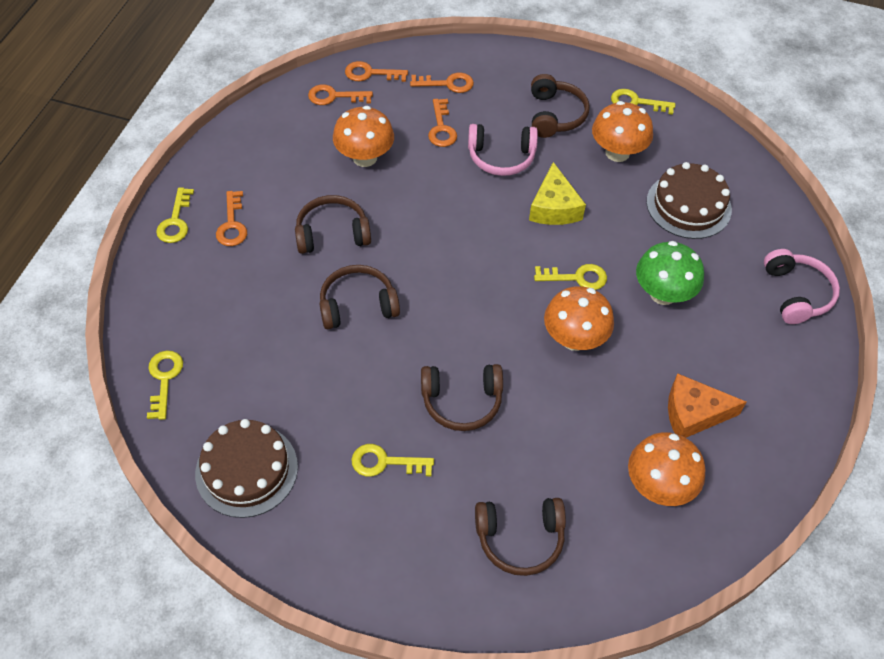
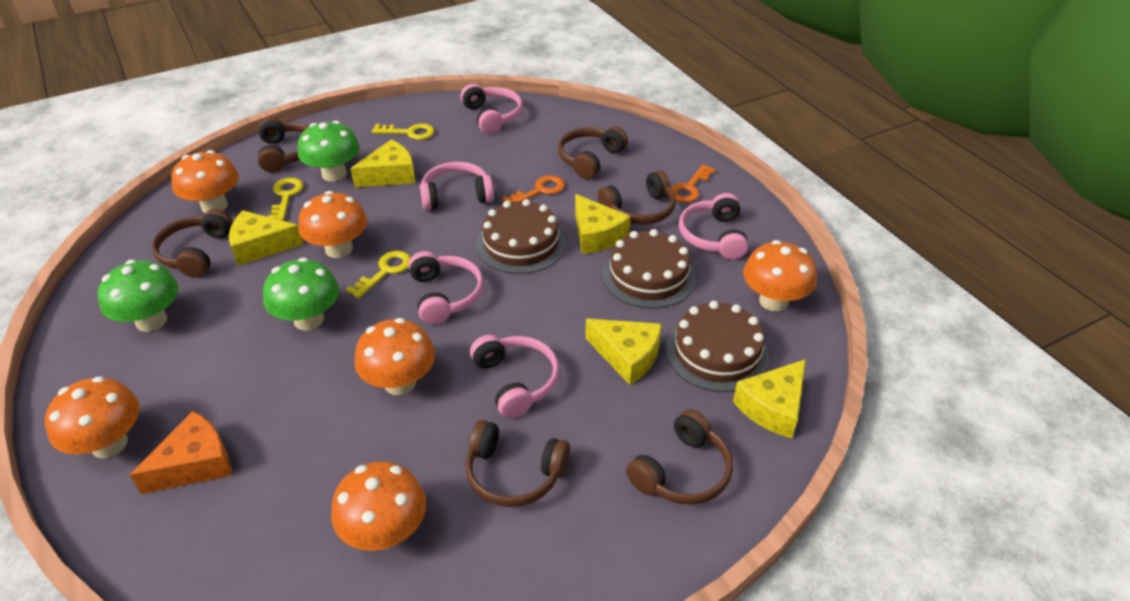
brown cake: [195,419,298,518] [647,162,732,239] = 2 -> [476,199,566,274] [602,229,696,308] [666,301,769,392] = 3
brown headphones: [295,195,371,254] [319,265,400,329] [421,364,503,431] [475,498,566,576] [531,74,590,138] = 5 -> [152,209,233,278] [258,117,309,173] [466,420,570,507] [558,126,628,179] [598,170,676,225] [626,409,733,505] = 6
green mushroom: [636,241,704,305] = 1 -> [98,260,178,332] [263,257,339,330] [298,121,360,182] = 3
orange key: [216,191,247,246] [308,84,373,105] [345,61,408,82] [410,73,474,93] [428,99,457,147] = 5 -> [502,175,565,202] [671,165,716,202] = 2
orange mushroom: [333,106,394,167] [544,286,614,351] [592,101,653,162] [628,432,705,506] = 4 -> [45,376,140,458] [171,150,239,213] [298,191,367,258] [331,462,426,551] [354,318,435,395] [743,240,817,312] = 6
pink headphones: [468,124,538,176] [764,249,840,324] = 2 -> [408,251,484,325] [420,162,494,210] [460,84,523,134] [470,335,559,418] [679,193,749,260] = 5
yellow cheese: [529,162,586,225] = 1 -> [229,210,304,266] [350,140,415,187] [575,194,631,254] [585,319,662,385] [733,359,806,438] = 5
yellow key: [147,351,183,420] [156,187,194,243] [351,444,434,477] [534,264,607,290] [611,89,675,115] = 5 -> [268,178,303,221] [346,251,411,298] [372,123,434,140] = 3

